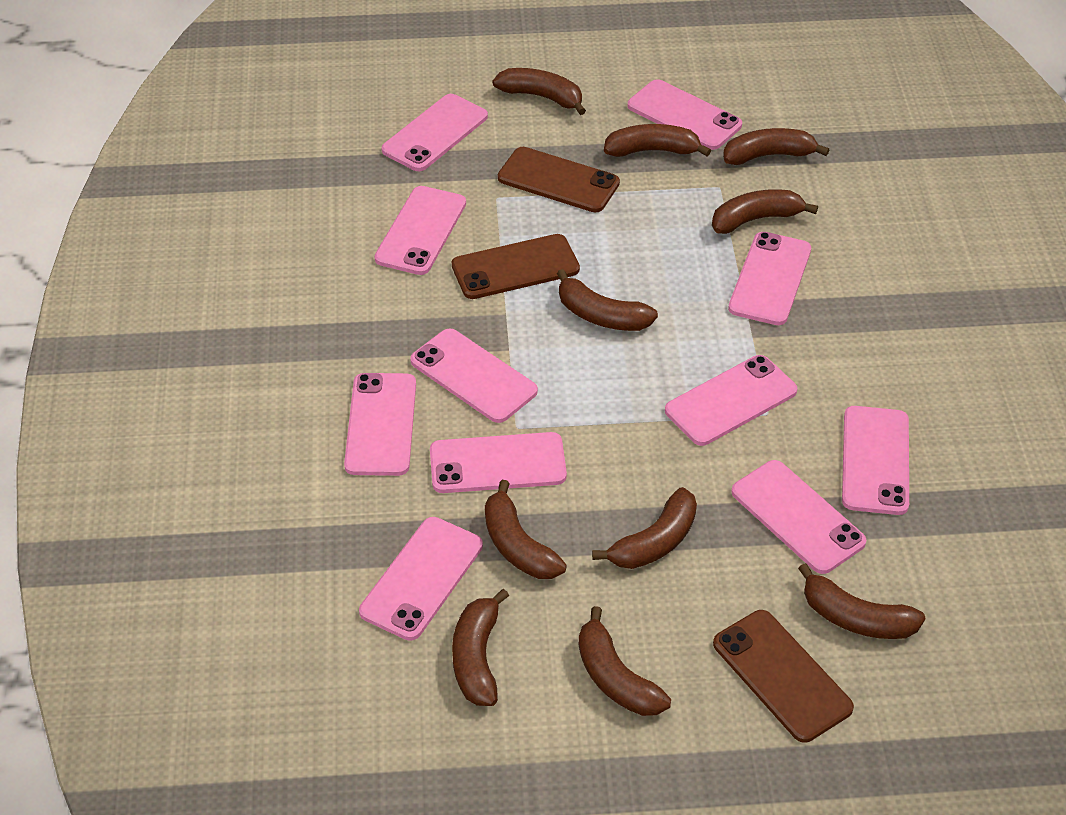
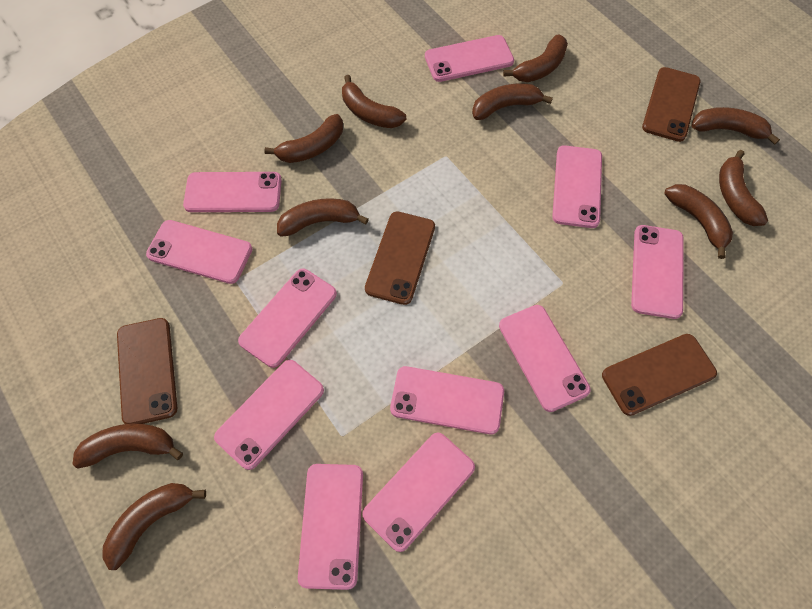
brown phone: [452,234,580,299] [498,147,620,212] [713,610,854,743] = 3 -> [117,318,177,424] [365,211,435,305] [602,334,717,416] [642,67,701,142] = 4

